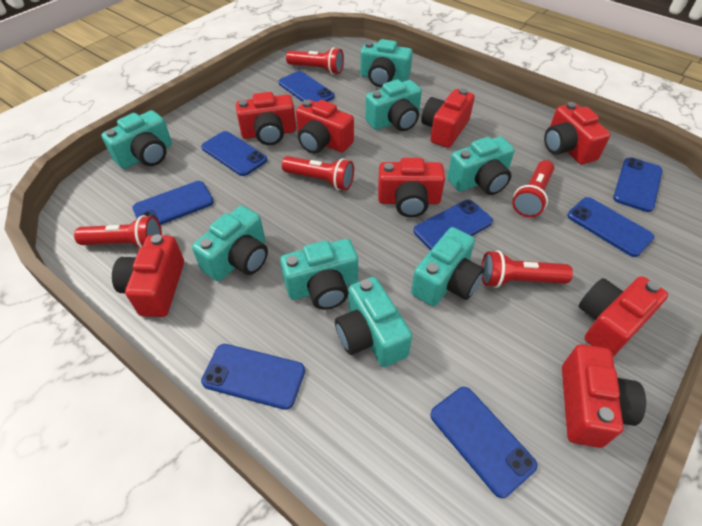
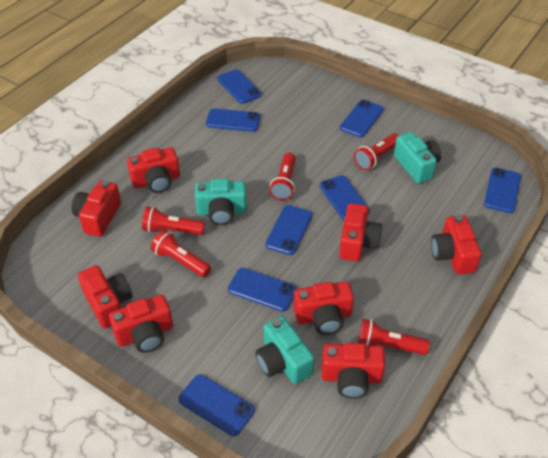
turquoise camera: [101,110,172,169] [192,206,268,281] [280,239,358,310] [335,277,412,367] [360,39,413,87] [365,79,422,131] [411,227,484,306] [447,136,515,195] = 8 -> [195,179,247,225] [255,316,314,384] [394,132,441,183] = 3

